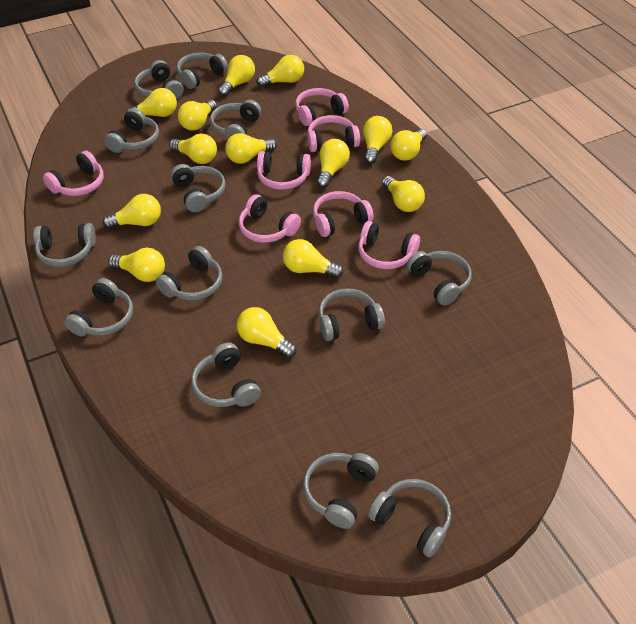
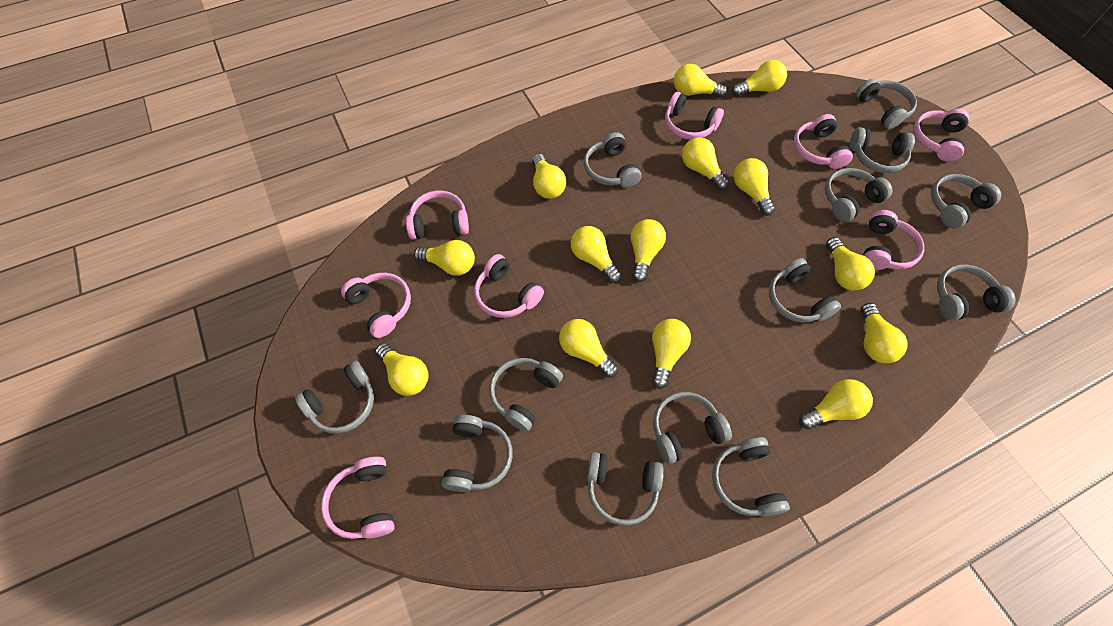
pink headphones: [43,151,104,196] [239,194,301,243] [257,151,311,190] [295,88,349,126] [307,115,360,152] [313,191,374,237] [358,221,420,269] = 7 -> [321,457,395,539] [341,273,411,338] [406,191,469,240] [474,254,544,318] [665,92,724,140] [794,114,853,169] [863,210,924,270] [913,109,969,162] = 8

